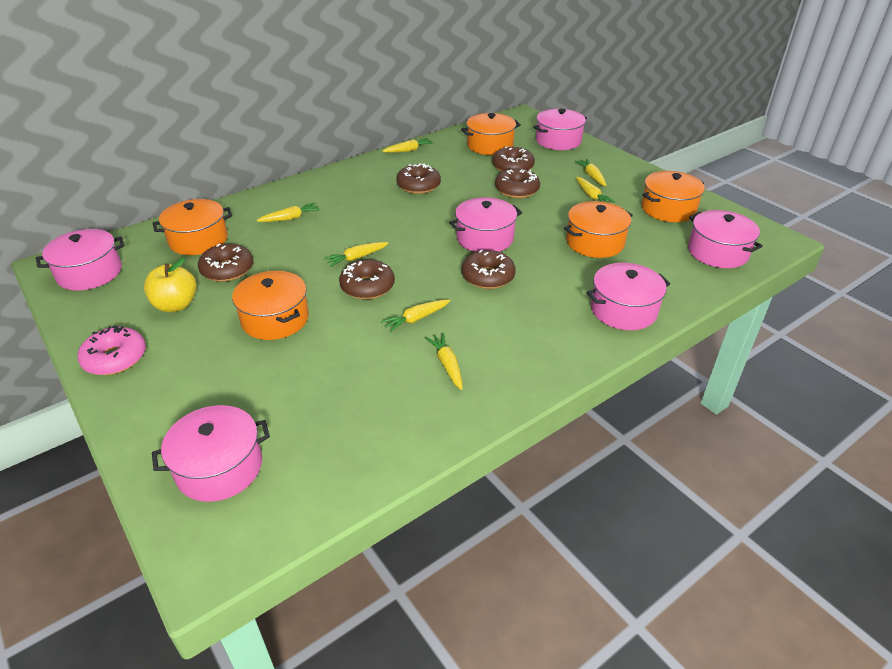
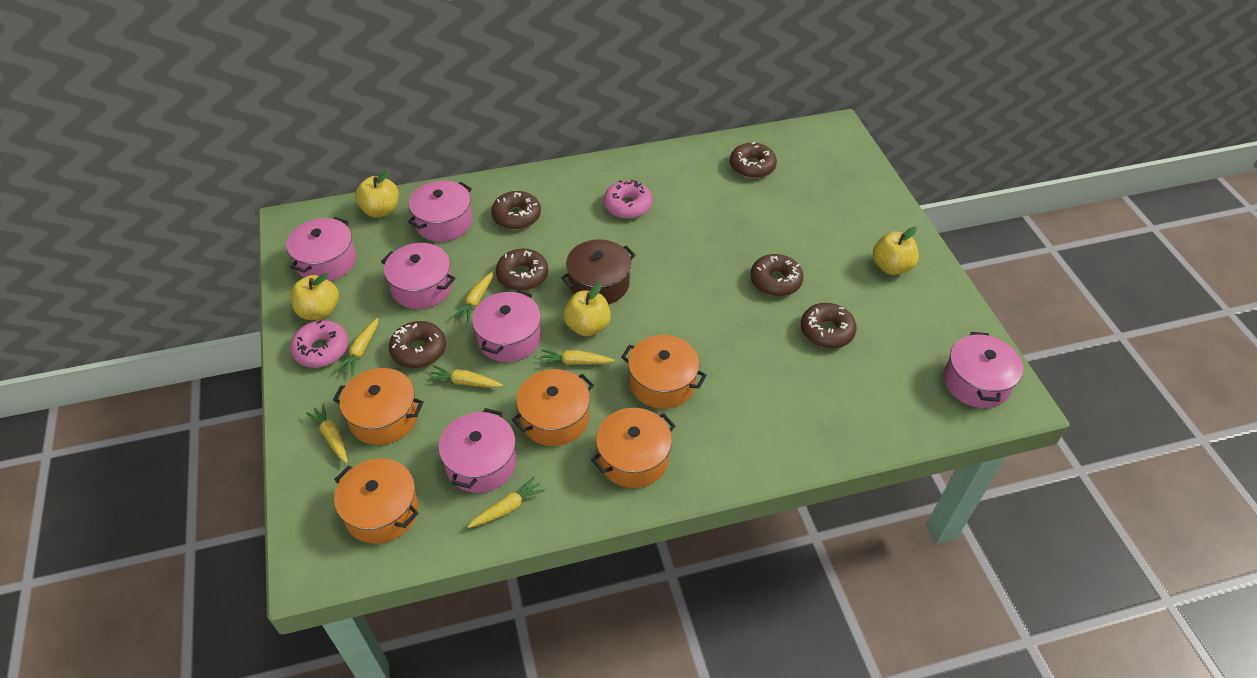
brown pot: none = 0 -> [561,239,636,304] = 1
pink donut: [78,325,146,375] = 1 -> [290,320,349,368] [604,180,653,219] = 2
yellow apple: [144,258,197,312] = 1 -> [290,273,339,320] [355,170,399,218] [563,283,611,336] [873,227,919,275] = 4
yellow carrot: [257,203,320,222] [323,242,389,267] [381,299,451,332] [382,138,434,153] [425,333,463,390] [575,159,607,186] [576,177,615,203] = 7 -> [306,403,348,463] [336,318,378,375] [427,365,503,388] [452,271,494,322] [467,477,545,528] [540,350,615,365] = 6

